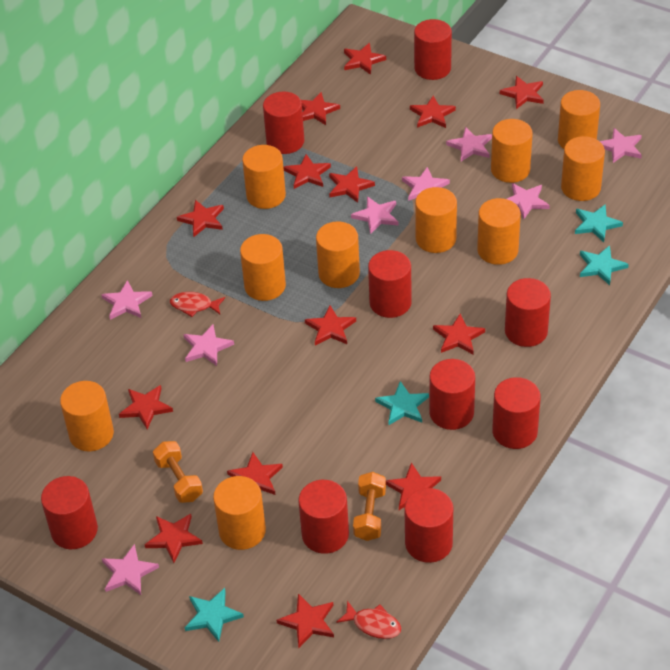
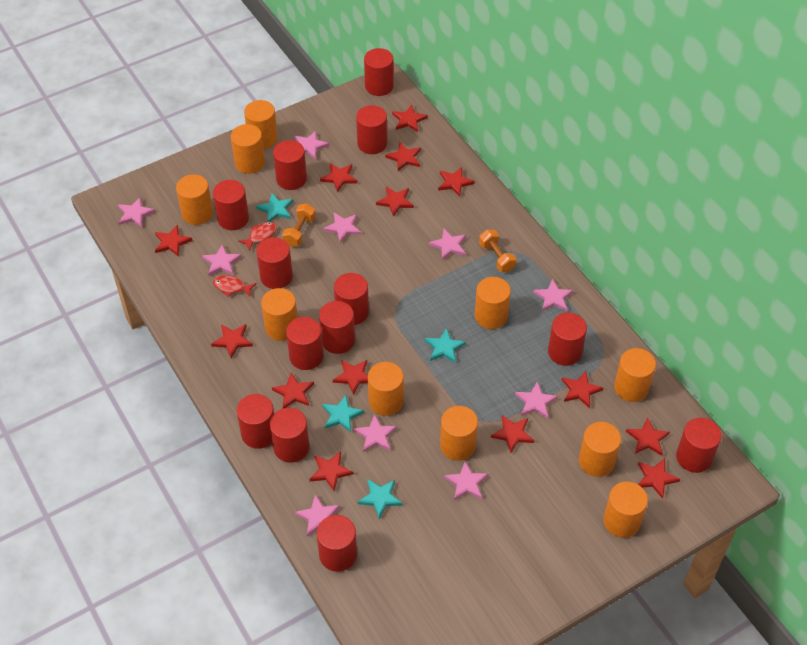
pink star: [101,280,152,320] [102,544,159,595] [184,324,234,366] [351,196,399,234] [402,167,450,201] [446,127,492,162] [507,183,550,219] [600,128,642,163] = 8 -> [118,197,155,227] [202,245,242,276] [294,131,329,159] [295,494,340,537] [323,213,361,243] [354,414,397,452] [429,229,466,260] [444,461,488,500] [515,381,558,419] [533,279,573,311] = 10
red cylinder: [41,476,98,549] [263,92,304,154] [298,480,349,554] [368,250,412,318] [404,488,453,563] [414,19,452,80] [429,359,475,430] [492,377,541,449] [505,278,551,347] = 9 -> [213,180,249,230] [237,394,274,449] [256,237,293,289] [270,408,309,463] [273,140,307,190] [286,317,323,370] [317,515,357,572] [319,301,355,354] [334,273,369,325] [356,105,387,154] [364,48,394,96] [548,313,587,366] [676,418,722,473] = 13

